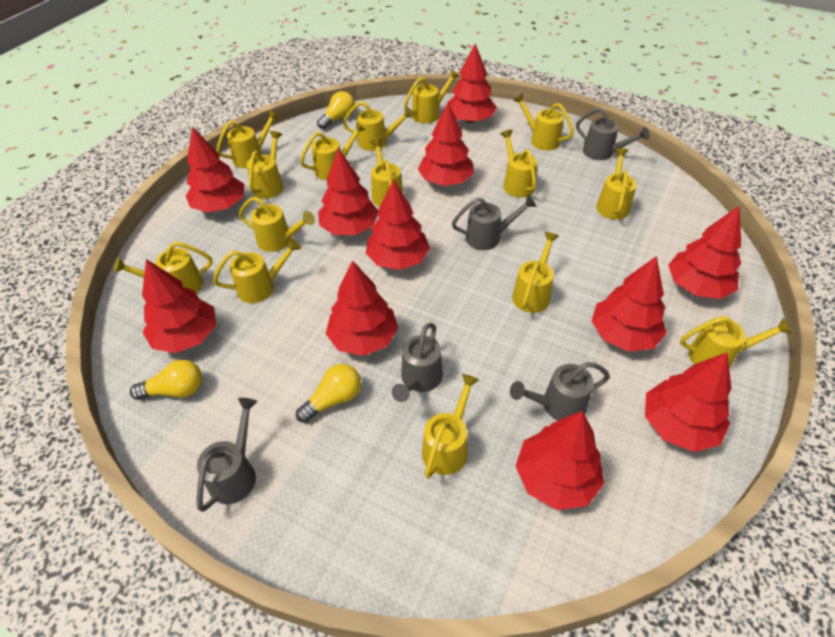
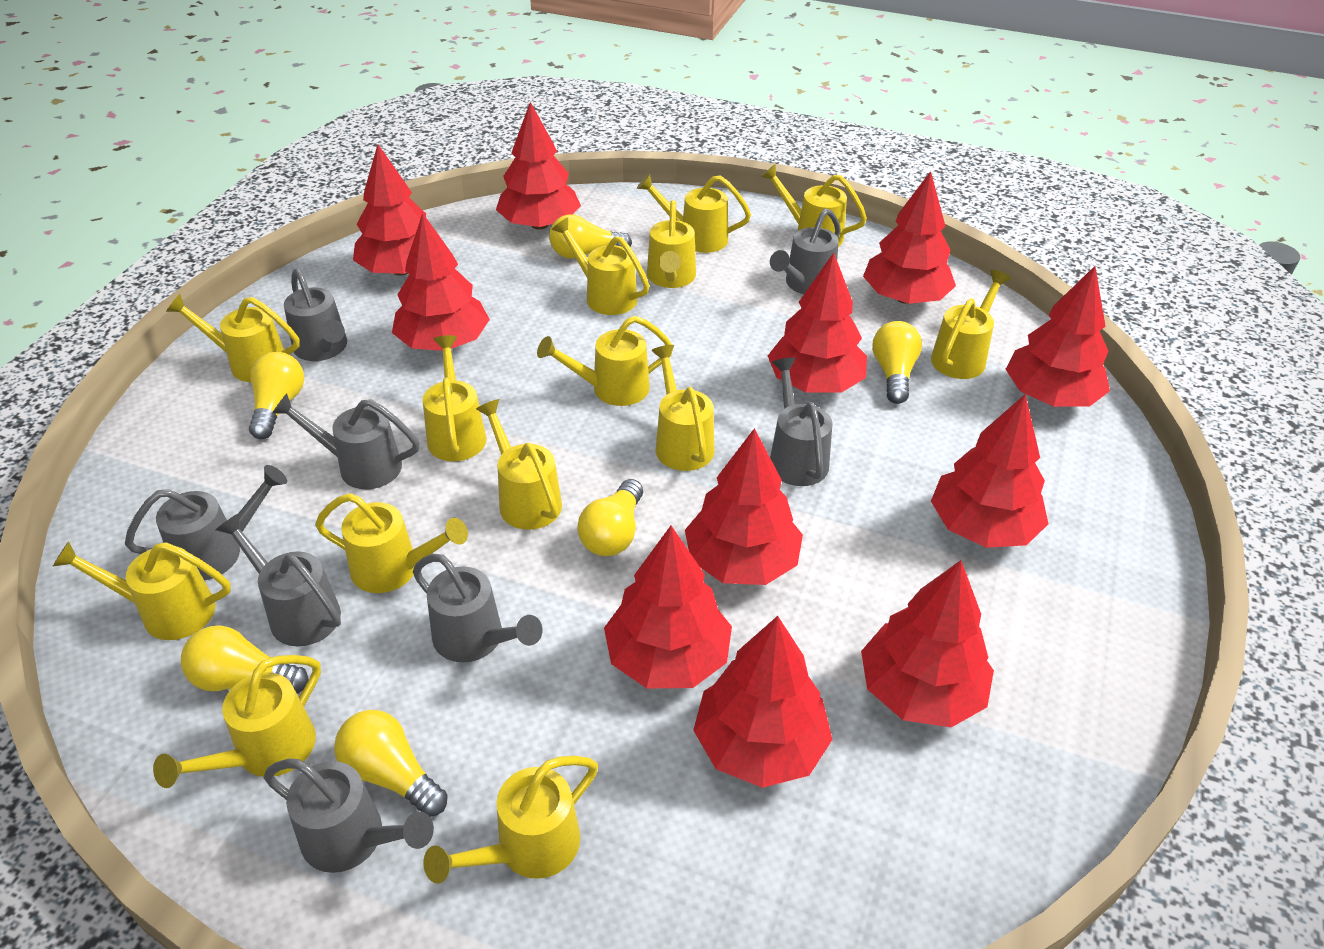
grey watering can: [196,398,257,512] [392,323,443,402] [452,195,536,250] [510,362,610,420] [576,108,650,160] = 5 -> [125,465,287,581] [216,513,341,646] [264,758,434,873] [272,394,420,489] [284,268,347,361] [413,554,542,663] [770,208,841,294] [770,358,833,486] = 8
yellow light bulb: [130,360,202,400] [296,364,361,423] [317,91,355,129] = 3 -> [181,625,308,694] [249,352,304,439] [334,710,448,817] [549,214,632,259] [577,479,643,556] [872,321,922,404] = 6
yellow watering can: [114,241,213,293] [213,238,301,303] [216,109,280,168] [239,196,315,252] [246,131,283,199] [300,122,366,180] [343,101,414,151] [370,139,403,207] [404,69,460,123] [422,374,479,478] [500,130,538,197] [512,232,559,313] [513,93,574,151] [596,148,637,220] [680,316,792,368] = 15 -> [52,541,231,640] [153,655,321,788] [166,294,300,382] [315,493,468,593] [423,335,487,461] [423,756,598,884] [476,399,562,530] [537,316,673,406] [551,218,649,315] [637,174,751,253] [647,200,696,288] [651,345,714,471] [761,164,867,247] [931,270,1011,379] = 14

